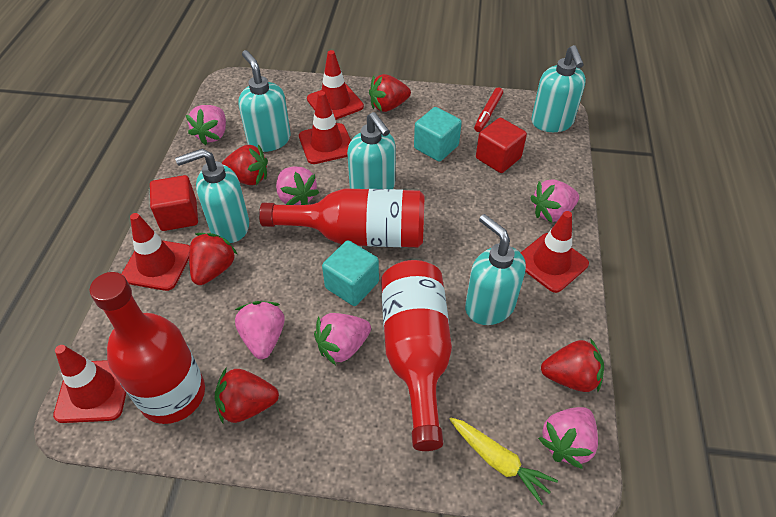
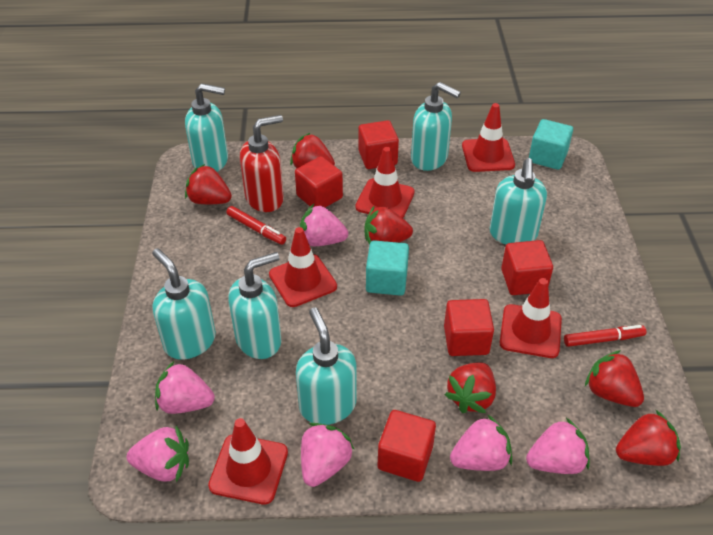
red bottle: [89,272,205,424] [259,188,425,247] [381,260,452,451] = 3 -> none = 0
red cube: [150,175,198,231] [476,118,527,173] = 2 -> [295,156,343,207] [358,120,399,169] [377,410,436,482] [444,299,494,356] [501,240,553,295] = 5
red marker: [474,87,503,132] = 1 -> [226,206,286,245] [564,325,646,347] = 2
red soap dispenser: none = 0 -> [240,115,284,212] = 1
red strawberry: [189,233,237,285] [214,368,279,423] [222,144,268,185] [369,74,411,112] [541,338,604,392] = 5 -> [185,164,232,204] [290,133,335,168] [364,206,413,245] [444,363,496,413] [585,350,644,407] [616,410,681,466] = 6
turquoise soap dispenser: [175,149,249,243] [239,50,291,152] [347,112,396,189] [465,214,526,325] [531,45,586,132] = 5 -> [152,248,216,360] [185,83,228,172] [229,252,281,359] [296,308,356,425] [411,82,461,171] [489,158,547,244] = 6
yellow carrot: [450,418,558,505] = 1 -> none = 0

